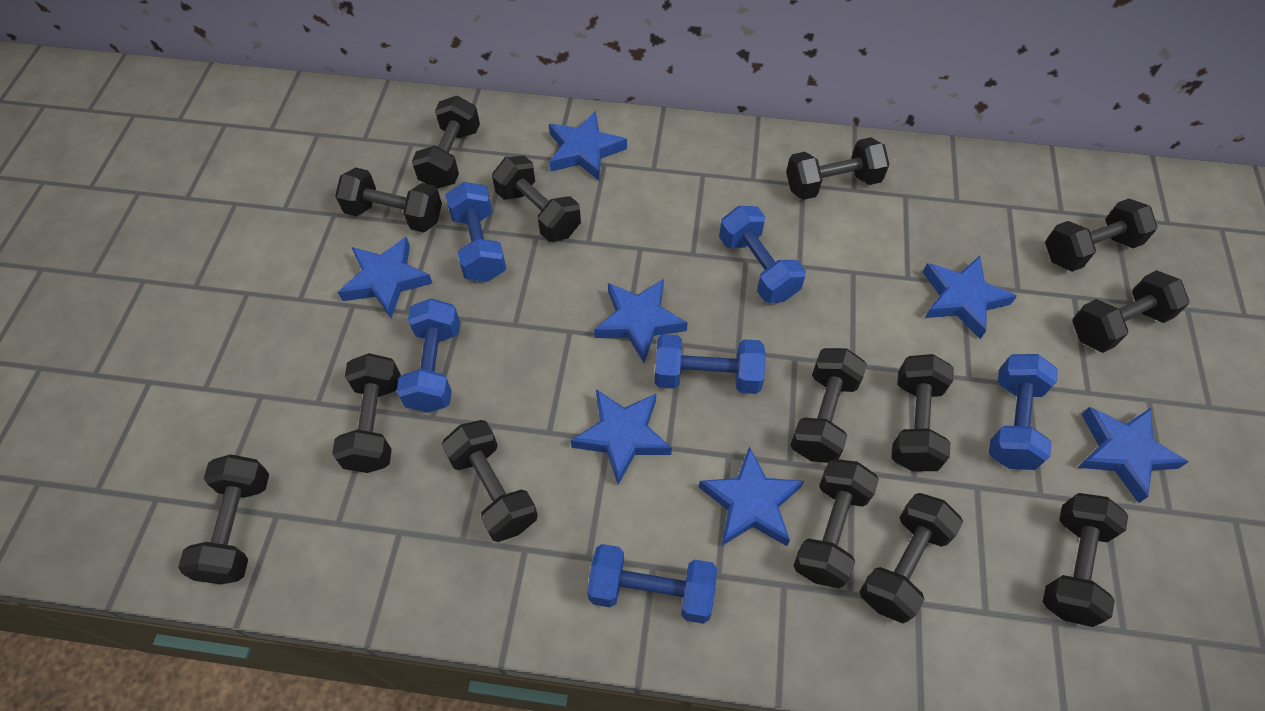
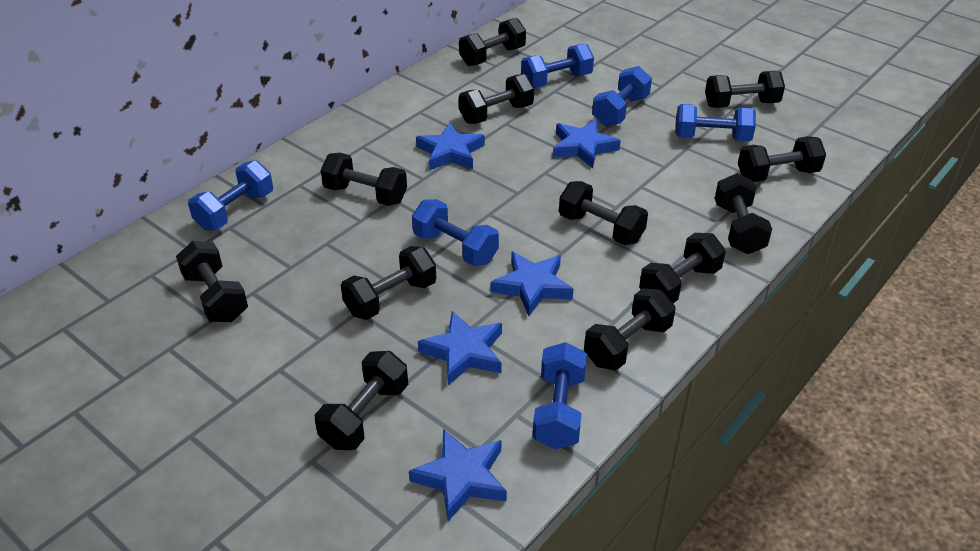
black dumbbell: [178,454,269,584] [332,353,401,473] [335,167,442,233] [412,96,480,189] [441,420,538,542] [492,155,581,242] [786,137,890,200] [790,348,867,463] [794,459,879,588] [859,493,963,624] [891,354,954,471] [1043,493,1128,627] [1045,199,1157,272] [1072,270,1189,353] = 14 -> [176,241,248,322] [315,351,408,450] [321,153,407,206] [341,246,436,320] [459,18,526,66] [459,74,534,124] [559,181,648,245] [584,288,676,370] [639,233,726,303] [705,71,785,108] [715,173,772,254] [738,136,826,182] = 12
blue star: [338,237,433,318] [549,111,627,180] [571,389,672,485] [594,279,688,363] [699,446,804,546] [923,256,1017,339] [1078,407,1188,503] = 7 -> [409,429,507,521] [416,123,485,171] [418,311,502,385] [491,252,573,316] [553,119,621,168] = 5

